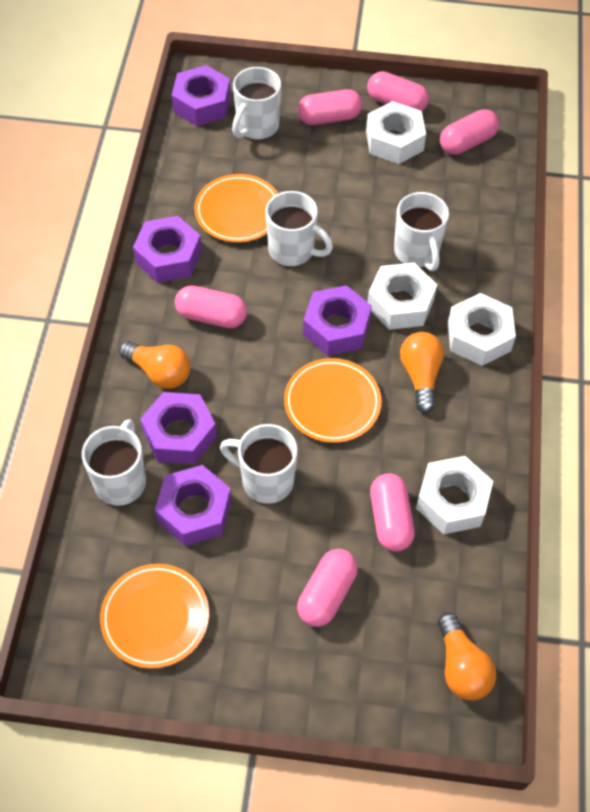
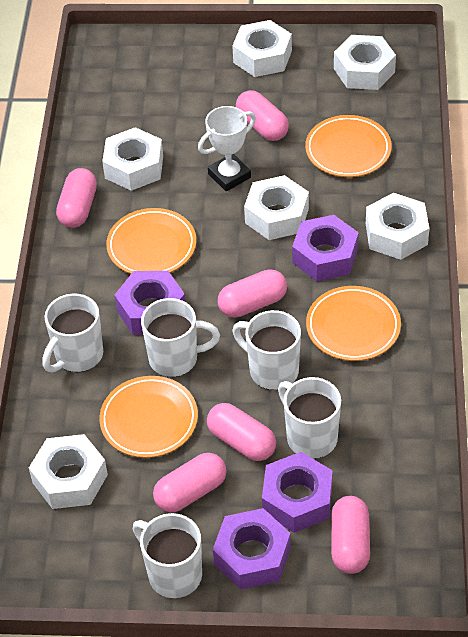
orange light bulb: [119,341,190,389] [400,332,444,413] [438,613,496,700] = 3 -> none = 0
orange plate: [100,564,209,669] [194,174,278,243] [284,358,382,443] = 3 -> [100,376,198,458] [106,208,196,274] [305,115,392,177] [306,286,401,361] = 4
purple nut: [133,216,202,283] [140,392,217,464] [155,465,232,546] [171,65,231,126] [303,285,372,356] = 5 -> [115,271,185,335] [213,508,291,590] [262,452,333,532] [292,215,359,281] = 4
white nut: [366,101,426,164] [367,263,437,330] [416,456,493,534] [448,293,516,366] = 4 -> [29,434,108,509] [102,127,163,191] [232,20,292,77] [244,175,309,240] [334,35,396,90] [366,193,429,260] = 6
white trophy: none = 0 -> [198,106,256,191] = 1

